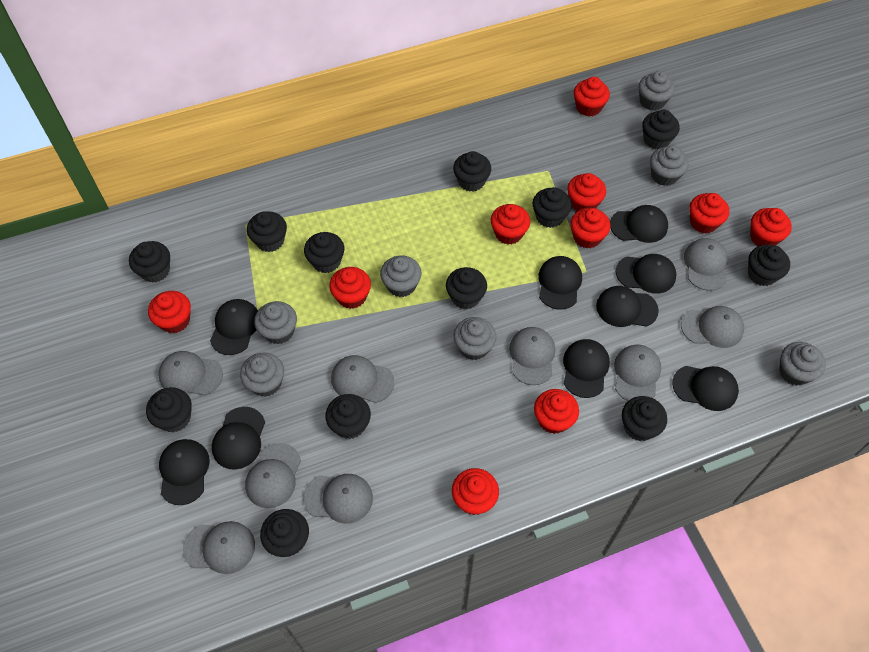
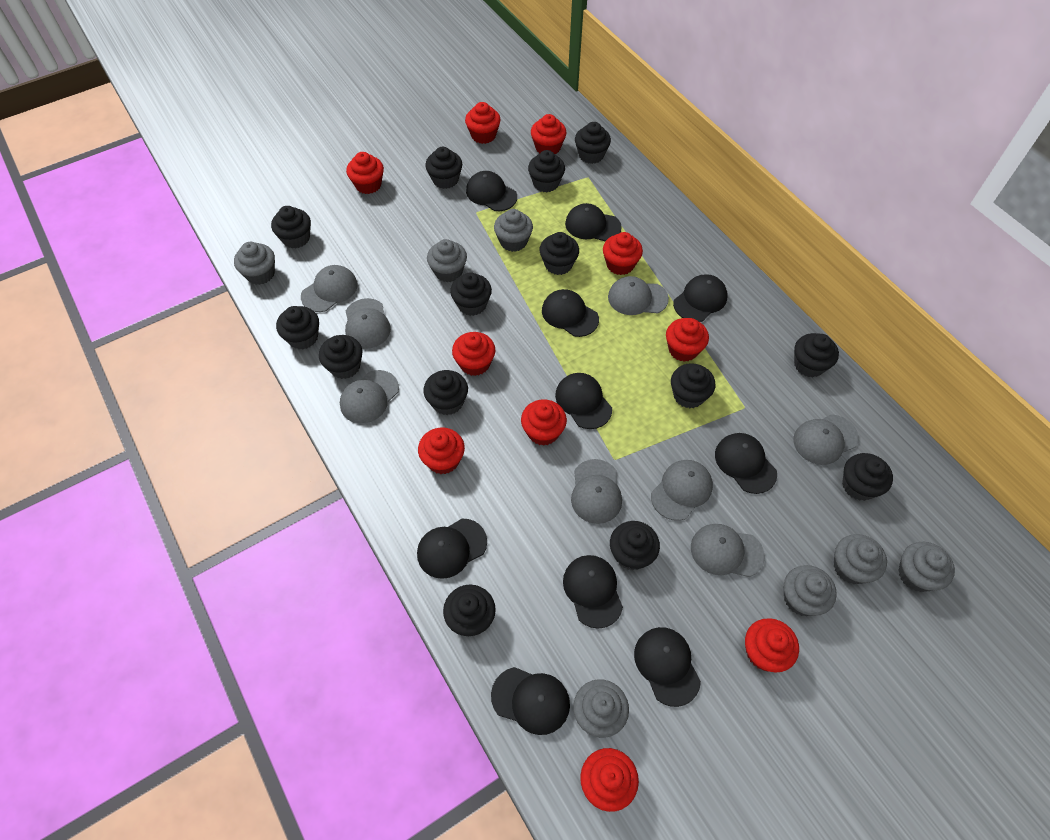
black cap: [159,439,210,505] [210,299,258,355] [212,407,265,470] [538,256,582,310] [563,339,610,398] [596,286,659,327] [610,205,668,243] [616,254,676,294] [672,366,739,411] = 9 -> [417,519,487,579] [466,171,517,211] [491,667,570,735] [542,289,599,337] [555,373,612,429] [563,555,623,629] [565,203,622,242] [634,627,701,707] [673,274,727,322] [715,433,777,494] = 10
black cupcake: [129,241,170,283] [146,387,192,432] [247,211,287,252] [260,509,309,557] [304,232,344,273] [325,394,371,439] [446,267,487,309] [453,151,491,192] [533,187,572,228] [622,396,667,441] [642,110,680,150] [748,245,790,286] = 12 -> [271,206,311,249] [276,306,319,349] [319,335,362,379] [423,370,468,415] [425,146,462,189] [443,585,496,636] [450,272,492,316] [528,150,565,192] [540,232,579,275] [575,122,611,164] [610,521,660,570] [671,363,715,408] [794,333,839,377] [842,453,893,501] = 14
grey cap: [158,351,223,396] [183,521,255,574] [245,443,301,508] [303,474,373,524] [331,355,395,403] [509,327,555,385] [614,345,661,401] [681,306,744,348] [684,238,728,291] = 9 -> [301,265,358,312] [340,370,399,423] [345,298,391,349] [571,459,622,524] [608,276,669,315] [651,460,713,521] [691,524,765,577] [793,414,859,465] = 8

